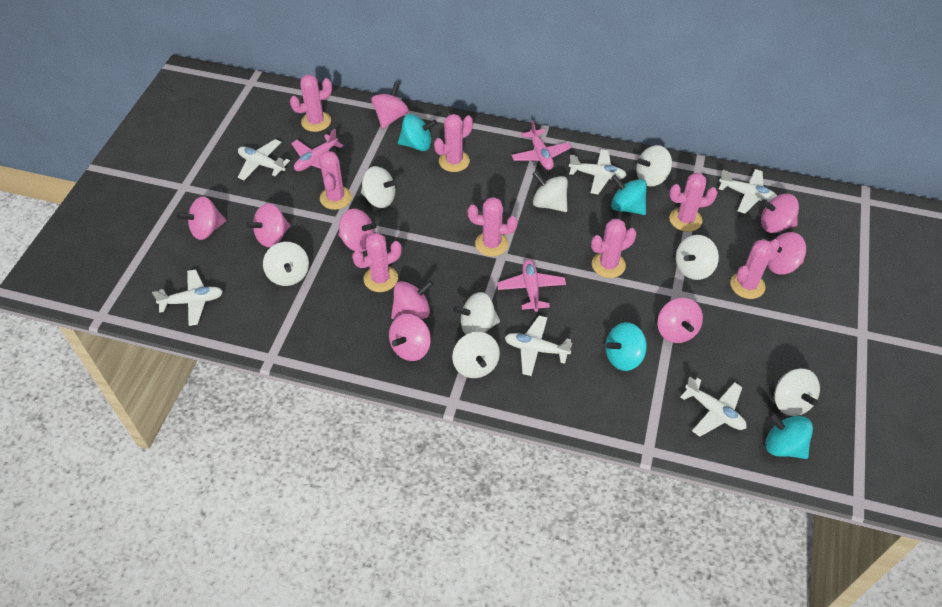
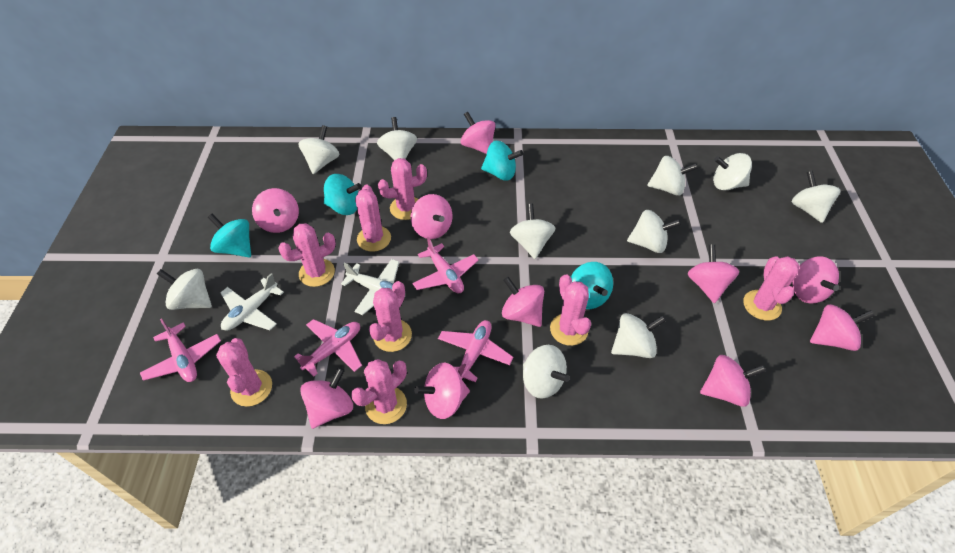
pink plane: [291,129,344,171] [497,259,566,312] [512,120,572,170] = 3 -> [140,319,221,382] [294,319,362,377] [412,237,479,293] [438,320,513,382] = 4
pink spinning top: [177,196,226,240] [246,203,290,247] [338,209,377,252] [371,82,409,129] [389,314,431,361] [391,280,433,319] [657,298,703,343] [761,194,799,233] [767,232,806,275] = 9 -> [252,188,299,233] [300,367,353,429] [411,194,453,239] [414,363,470,419] [461,112,495,154] [502,277,544,327] [688,244,739,303] [700,355,766,407] [792,256,839,304] [810,304,875,351] = 10
white plane: [152,269,223,326] [238,139,290,180] [505,316,572,376] [569,149,627,194] [680,377,746,437] [719,169,777,214] = 6 -> [220,273,284,331] [341,259,399,315] = 2
white spinning top: [263,242,309,286] [361,166,398,208] [452,332,500,378] [453,292,500,334] [532,171,568,212] [636,145,672,186] [676,235,719,280] [774,369,820,416] = 8 -> [157,269,212,310] [298,125,339,174] [377,117,417,160] [510,203,555,259] [523,345,570,399] [611,313,666,358] [627,210,681,253] [647,156,698,196] [713,153,752,191] [792,171,840,223] = 10

